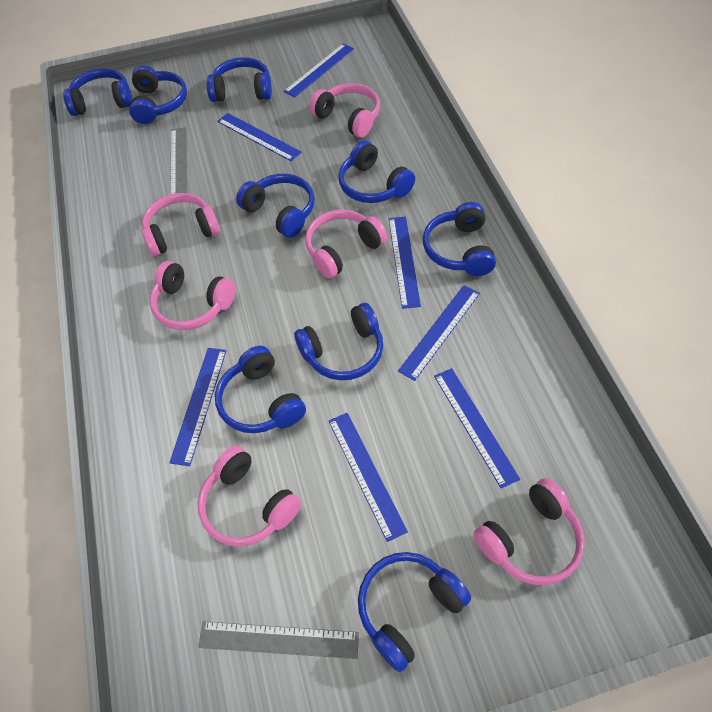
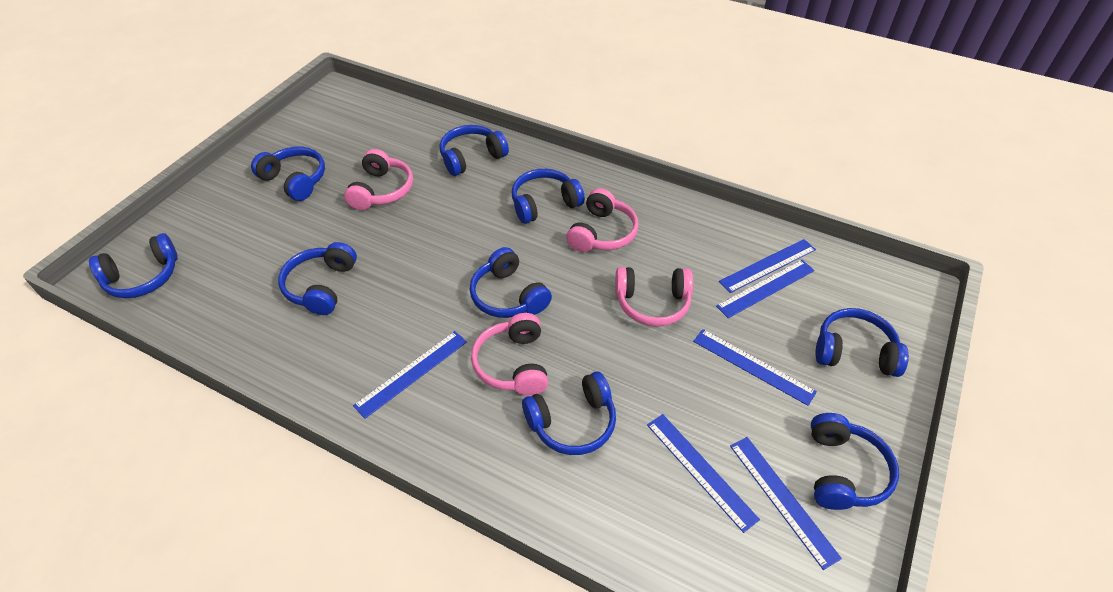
blue ruler: [169,348,227,466] [217,113,302,161] [284,44,354,98] [329,413,408,542] [389,217,421,309] [398,285,480,381] [434,368,520,488] = 7 -> [353,331,467,419] [647,414,760,533] [693,329,817,406] [716,260,815,318] [719,239,816,293] [730,437,842,570] = 6
grey ruler: [170,127,187,194] [198,621,359,659] = 2 -> none = 0
pink headphones: [142,193,220,256] [149,261,235,330] [198,446,301,546] [305,209,387,279] [309,83,380,138] [474,478,585,585] = 6 -> [344,149,413,210] [471,313,548,396] [566,188,639,252] [615,267,693,327] = 4

